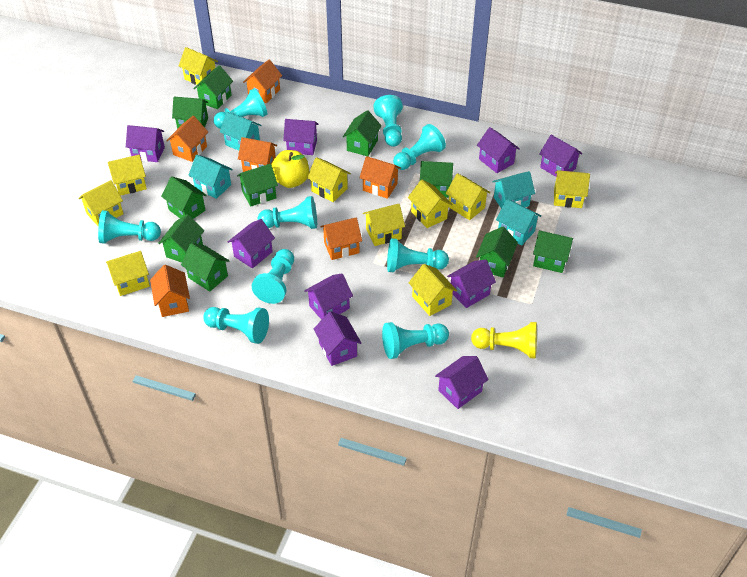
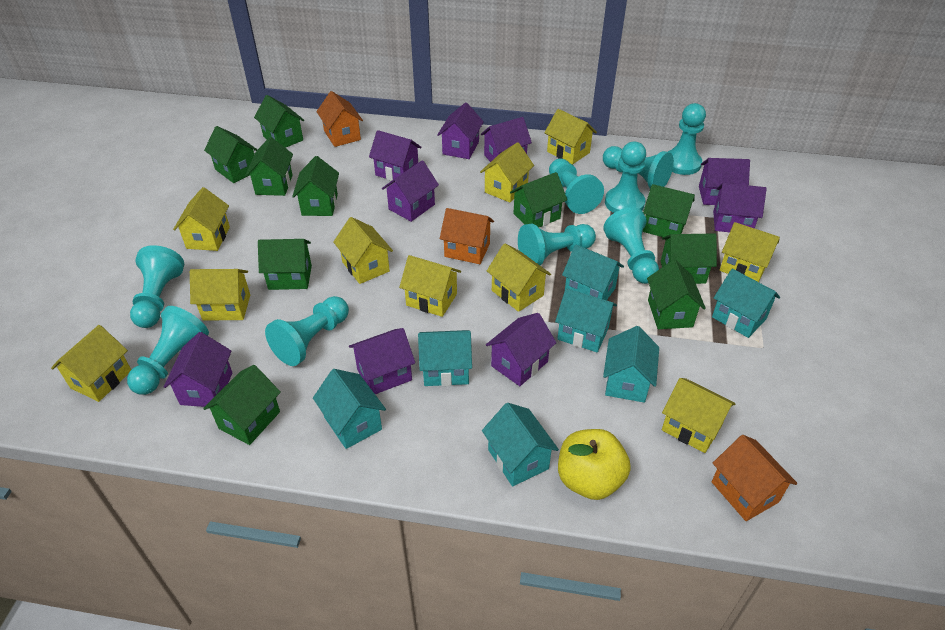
orange house: [150,265,190,317] [166,116,208,162] [238,137,277,172] [243,60,282,103] [320,218,362,260] [359,156,401,199] = 6 -> [316,91,363,147] [440,208,494,264] [712,435,797,521] = 3
turquoise house: [188,155,233,199] [220,112,262,151] [492,171,535,209] [496,199,541,246] = 4 -> [313,369,386,449] [418,330,472,386] [482,403,559,487] [555,288,617,352] [562,245,624,300] [603,326,659,403] [712,269,780,338] = 7
yellow pawn: [471,322,537,358] = 1 -> none = 0

